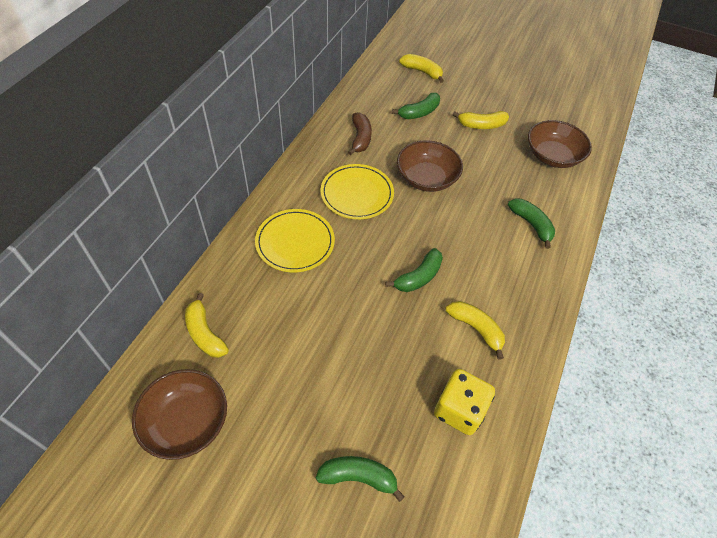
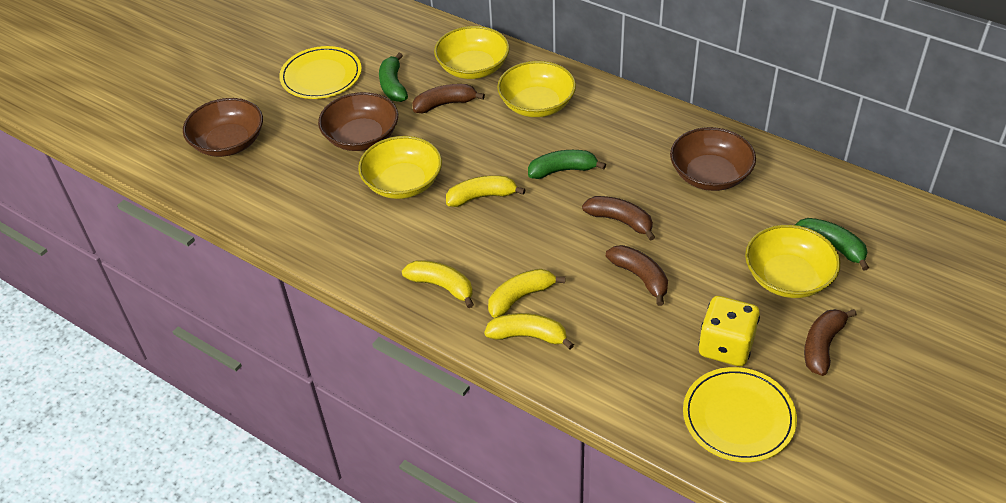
brown banana: [348,112,372,155] = 1 -> [412,84,485,113] [582,196,655,241] [606,245,668,306] [804,309,857,376] = 4
green banana: [316,456,405,502] [386,248,443,292] [392,93,440,119] [508,198,555,249] = 4 -> [379,53,408,102] [528,150,606,179] [795,218,869,271] = 3
yellow bowl: none = 0 -> [358,136,442,199] [434,26,510,79] [497,61,576,117] [745,225,840,298] = 4

